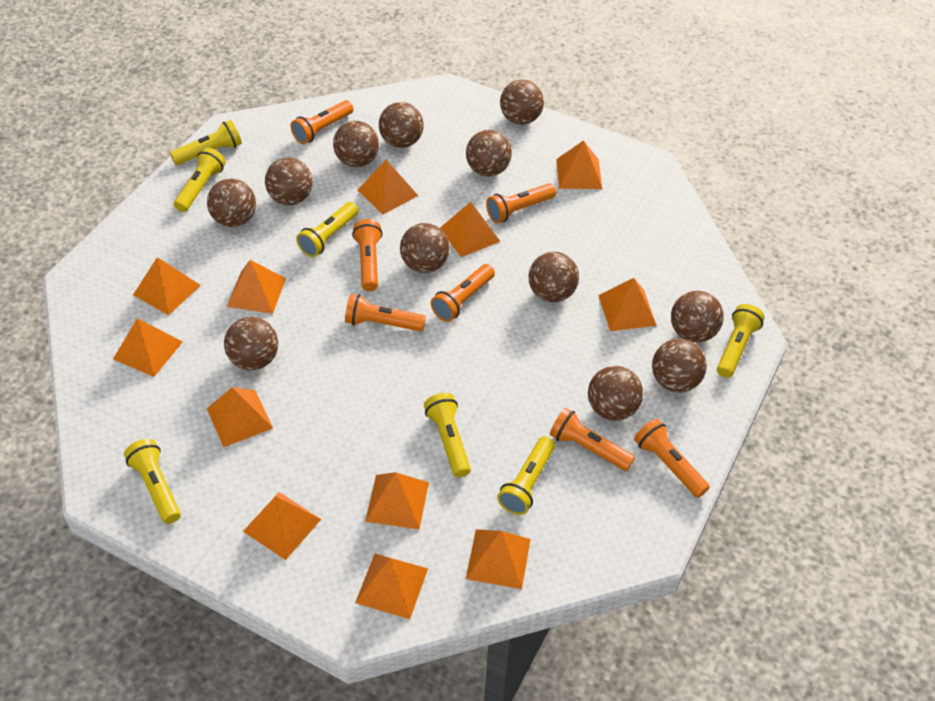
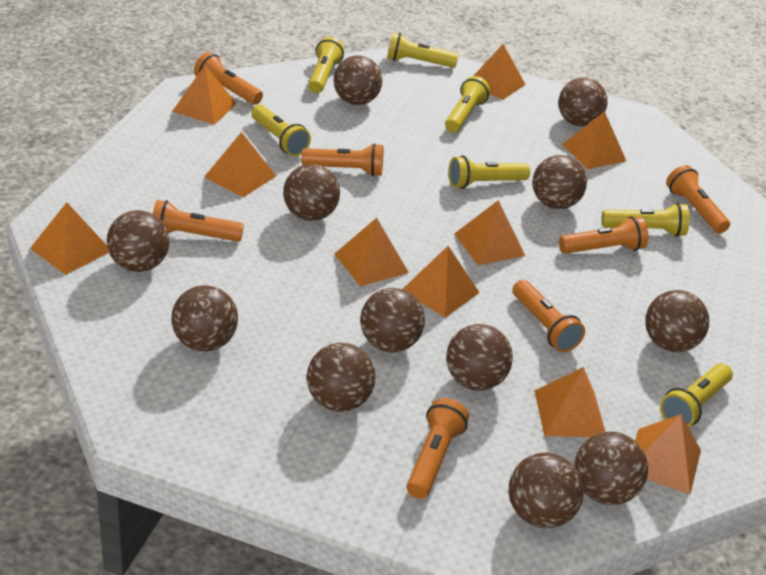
orange pyramid: [113,318,183,377] [133,257,201,315] [207,387,273,448] [227,260,286,314] [243,492,321,560] [355,553,428,619] [358,160,418,214] [365,472,429,529] [440,202,501,257] [466,529,531,589] [556,140,602,189] [598,278,657,331] = 12 -> [30,202,109,275] [172,65,237,125] [204,132,276,197] [334,218,409,286] [403,246,480,318] [454,200,525,265] [474,44,526,100] [534,367,605,437] [562,111,626,169] [635,414,701,494] = 10

